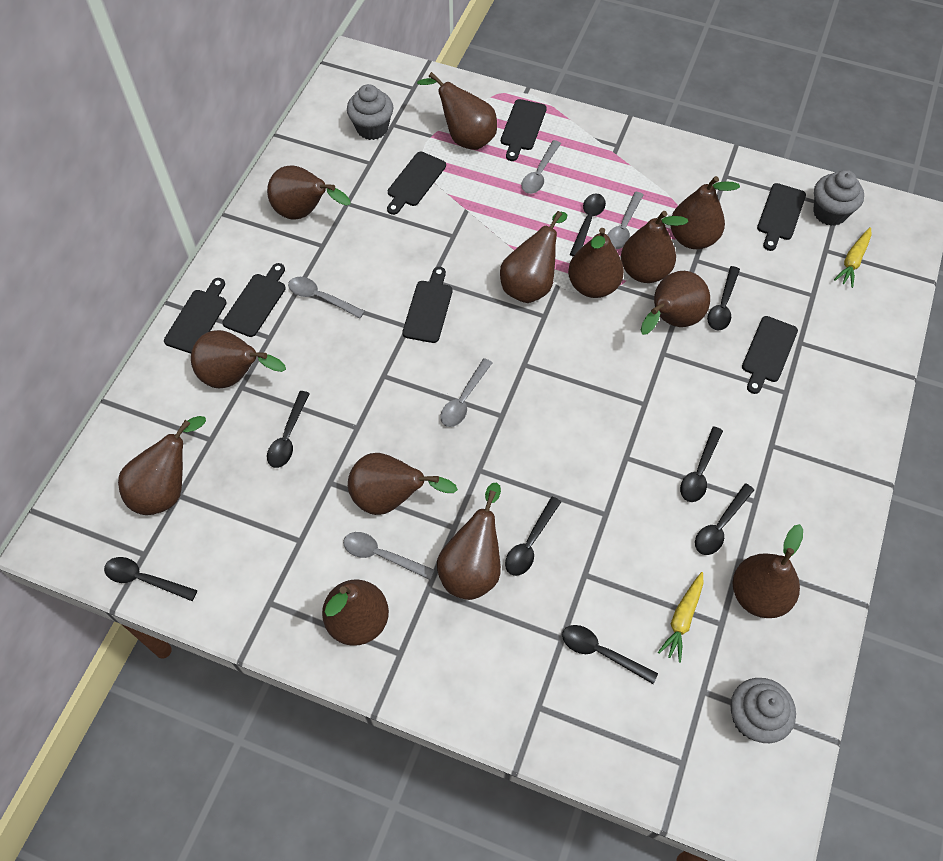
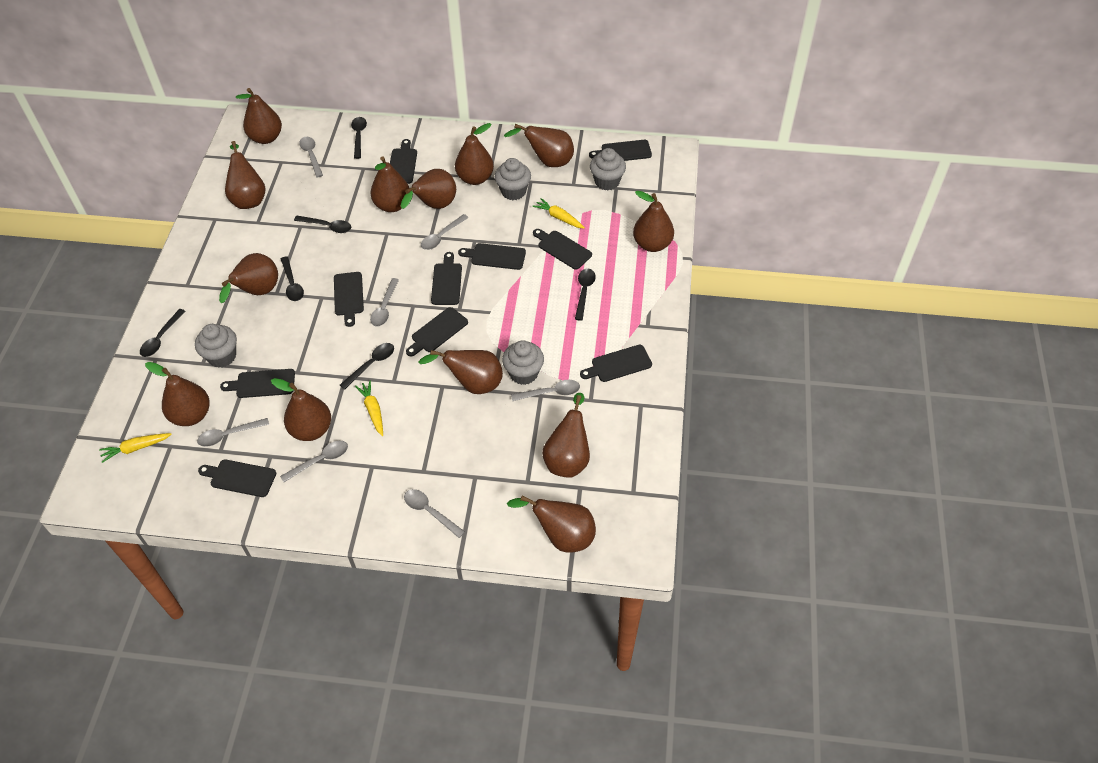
black cutting board: [164,278,227,354] [222,263,286,337] [387,152,446,215] [402,267,453,343] [501,99,547,161] [742,316,798,394] [757,183,806,251] = 7 -> [198,459,276,497] [220,369,295,398] [334,272,364,327] [390,139,417,184] [406,307,468,356] [431,252,462,305] [458,243,526,270] [533,229,592,269] [580,345,652,382] [589,140,652,161] = 10
black spoon: [104,557,198,601] [267,391,310,468] [505,497,561,576] [562,625,658,684] [570,193,606,256] [680,426,723,502] [695,483,754,555] [707,266,740,330] = 8 -> [140,309,186,357] [281,256,304,301] [294,216,351,233] [340,343,394,389] [351,117,367,159] [575,268,596,321] = 6
grey cupcake: [347,84,394,140] [730,678,796,743] [813,170,864,226] = 3 -> [195,324,237,368] [495,158,531,200] [502,340,544,385] [590,148,626,190] = 4
grey spoon: [288,277,365,318] [343,532,435,580] [440,358,492,427] [522,140,561,194] [608,192,643,249] = 5 -> [197,418,269,447] [280,441,348,482] [299,137,323,177] [370,278,399,326] [404,489,465,538] [421,214,469,250] [511,380,580,401] = 7
yellow carrot: [658,572,703,662] [834,227,872,288] = 2 -> [99,433,172,463] [355,381,383,436] [532,198,585,229] = 3

